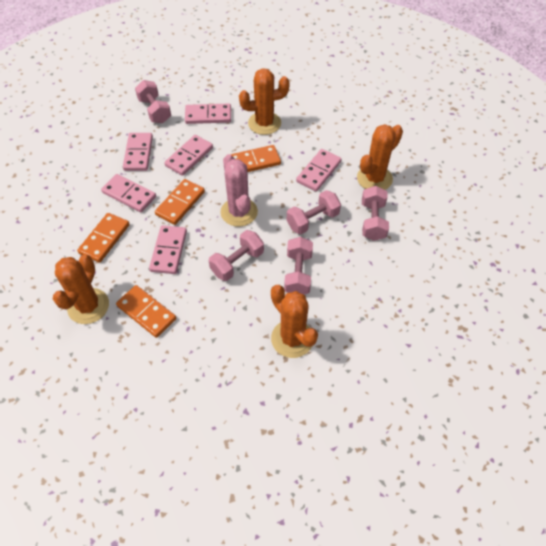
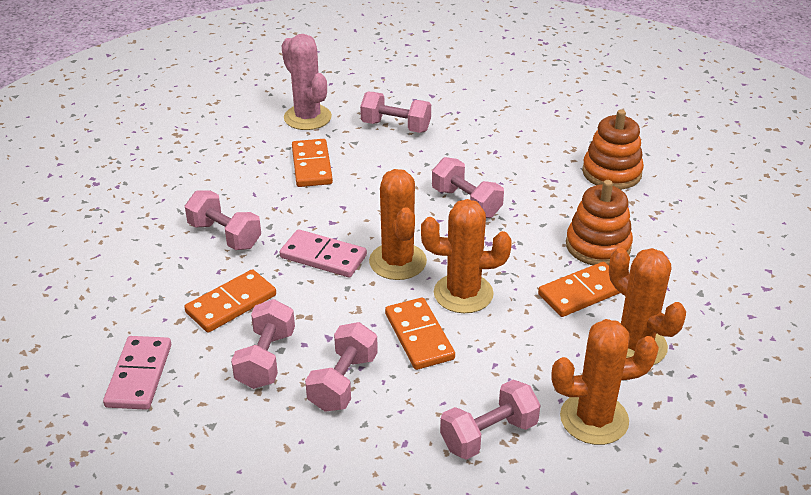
orange stacking toy: none = 0 -> [566,180,633,265] [582,109,644,190] = 2
pink domino: [101,174,156,212] [123,133,153,171] [149,225,187,274] [164,135,213,176] [185,103,231,124] [296,149,341,191] = 6 -> [103,336,171,410] [280,229,367,277] = 2
pink dumbbell: [135,80,171,123] [209,230,264,281] [284,237,313,295] [287,190,341,234] [362,186,389,241] = 5 -> [185,191,261,250] [231,299,295,389] [305,322,378,412] [360,92,431,133] [432,157,504,218] [440,380,540,460] = 6

